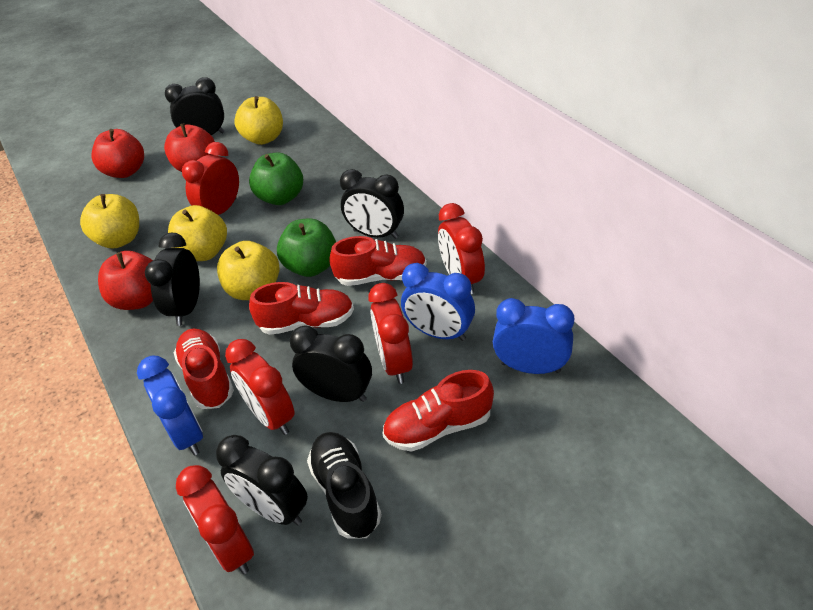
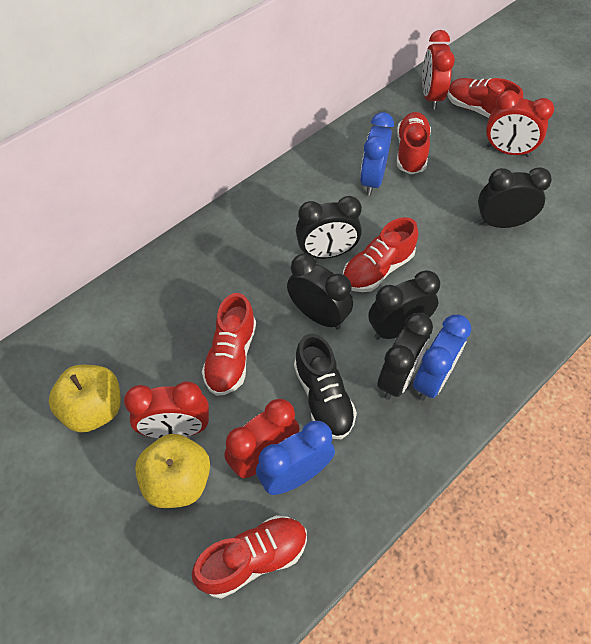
green apple: [249,152,303,205] [277,218,336,277] = 2 -> none = 0
red apple: [92,129,144,178] [98,251,153,310] [164,124,215,172] = 3 -> none = 0
red clock: [176,465,254,574] [182,142,239,215] [225,339,295,435] [368,283,413,384] [438,203,485,294] = 5 -> [124,381,209,438] [224,399,300,478] [422,30,455,109] [486,90,554,157] = 4
red shoe: [174,329,234,409] [249,282,354,335] [329,236,427,286] [383,370,494,452] = 4 -> [192,515,307,599] [202,293,256,396] [343,217,418,292] [397,112,431,174] [448,78,523,118] = 5
yellow apple: [80,194,139,248] [168,205,227,261] [217,241,280,300] [234,96,283,145] = 4 -> [49,365,121,433] [135,434,210,508] = 2

